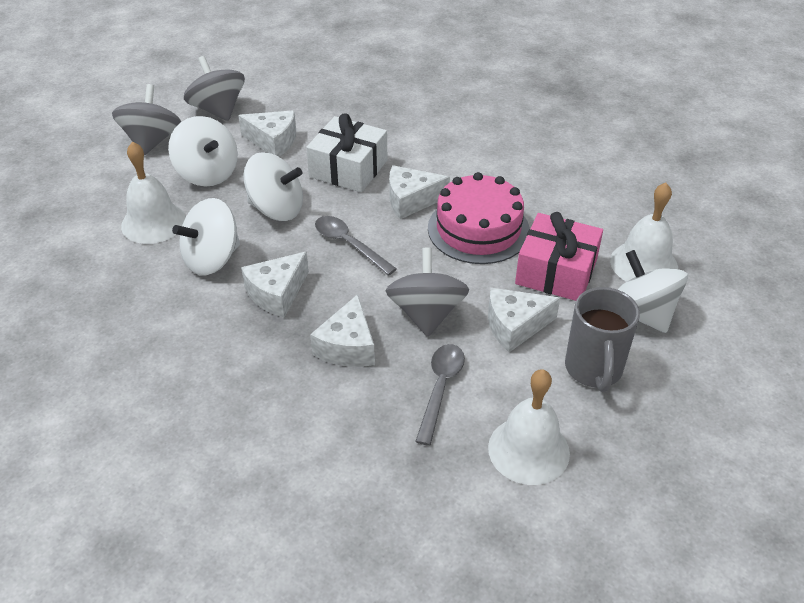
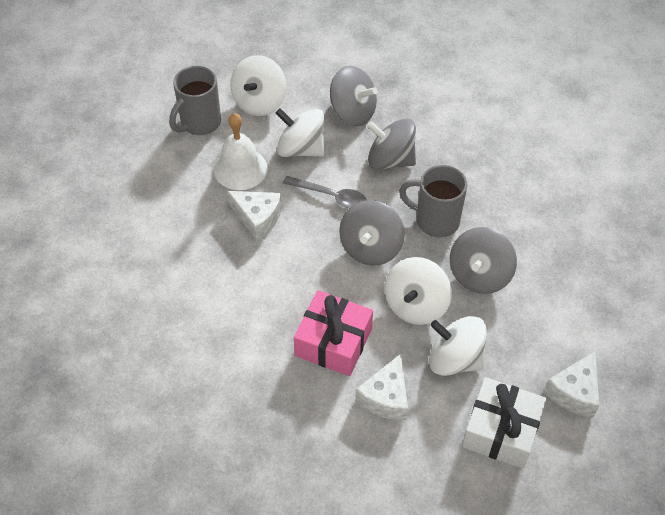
grey mug: [565,287,640,392] = 1 -> [169,66,221,135] [399,165,467,238] = 2
grey spinning top: [112,84,181,155] [184,56,245,121] [386,248,469,337] = 3 -> [330,66,378,126] [339,200,405,266] [367,118,416,170] [450,227,517,294] = 4
grey spoon: [315,216,397,276] [415,344,465,446] = 2 -> [283,176,367,208] = 1
pink cake: [428,172,530,264] = 1 -> none = 0
white bell: [121,141,186,244] [488,369,570,485] [610,183,678,282] = 3 -> [214,113,268,190] = 1
white cheese: [238,110,296,157] [241,252,309,317] [310,294,375,367] [389,165,450,219] [488,288,560,352] = 5 -> [227,191,282,241] [355,354,408,420] [544,351,600,417] = 3

